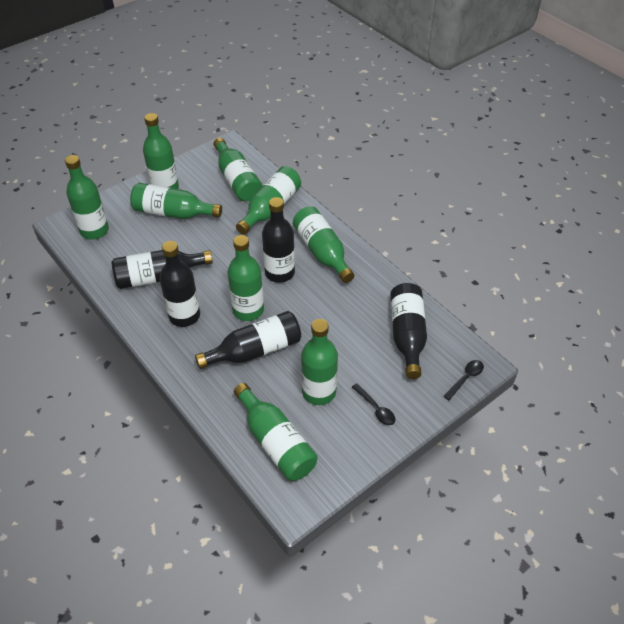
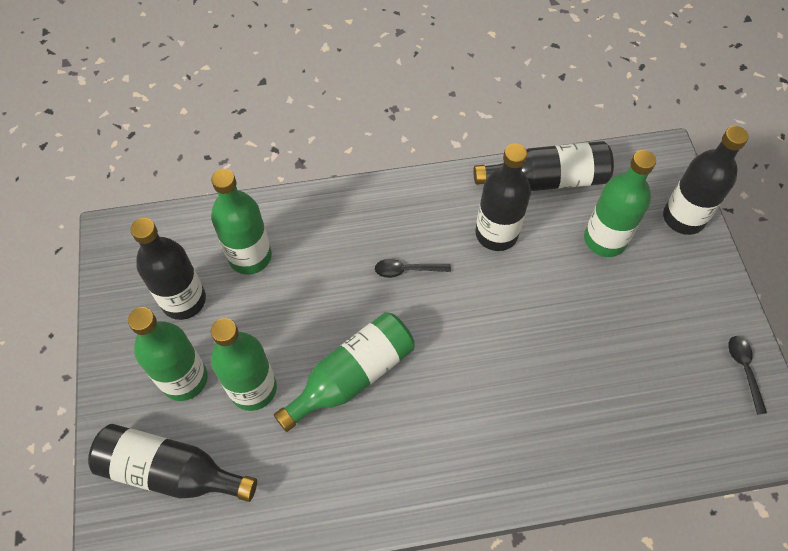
green bottle: [65,155,109,239] [130,183,222,219] [143,113,179,189] [213,138,262,202] [227,235,264,321] [234,383,317,481] [236,166,301,234] [293,206,354,283] [301,319,338,405] = 9 -> [128,307,208,401] [211,169,272,275] [211,318,277,411] [274,312,415,432] [584,150,656,257] = 5

